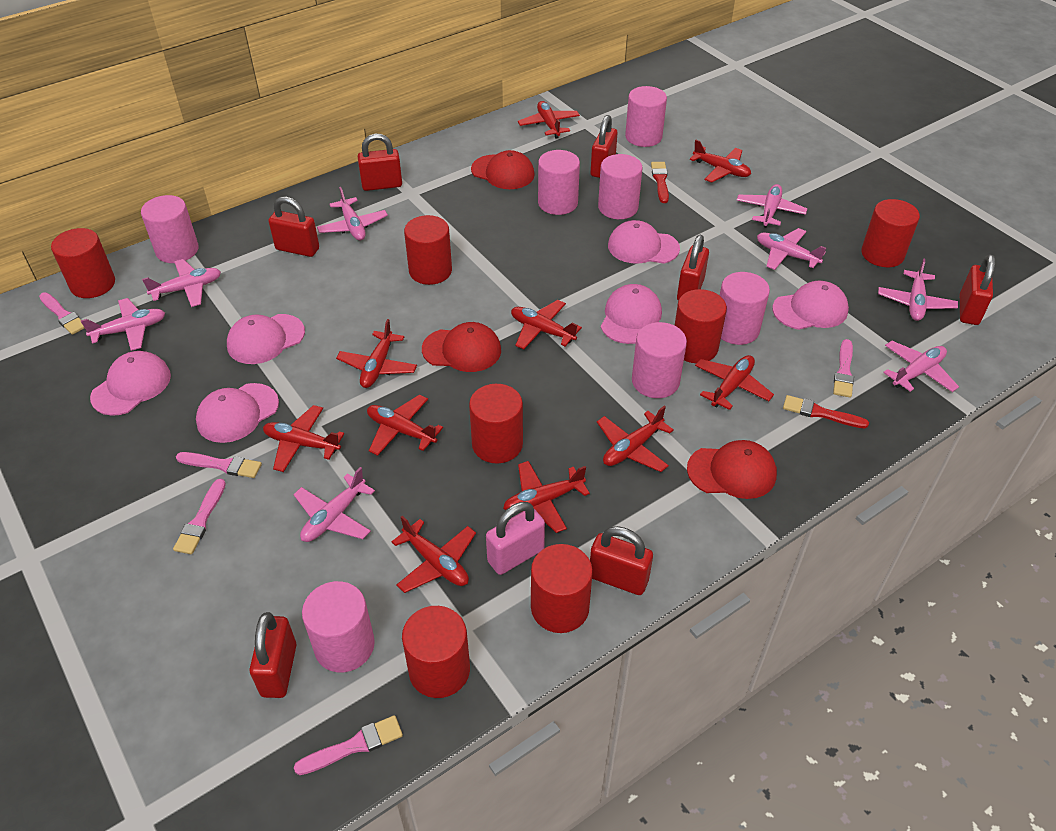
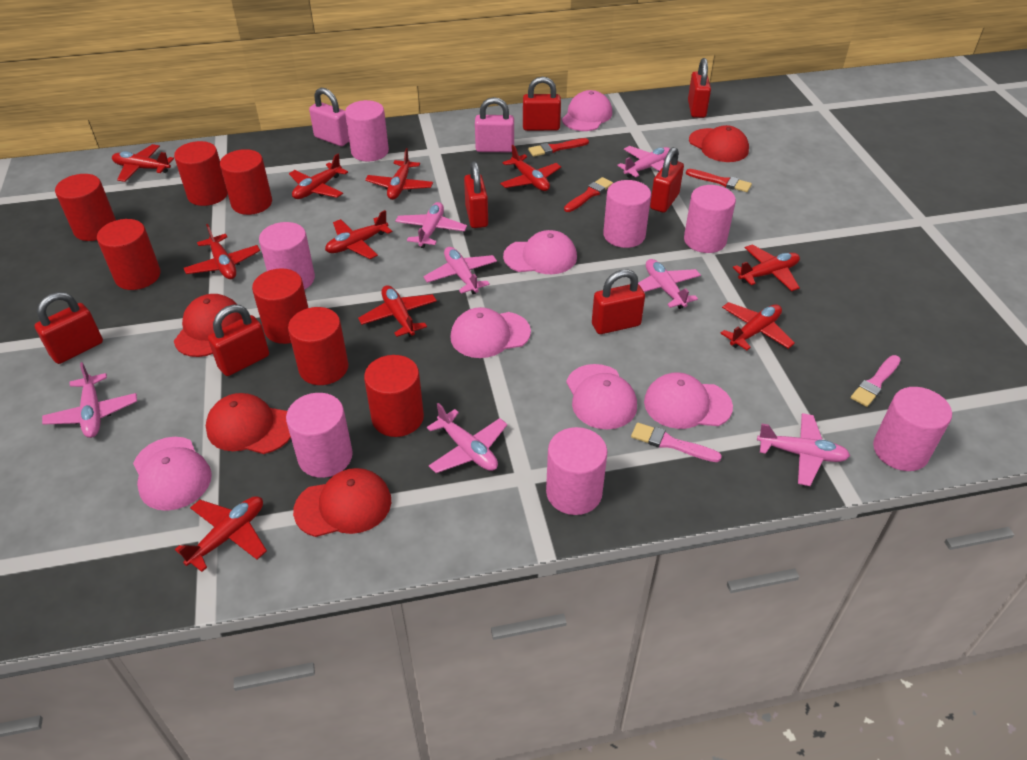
pink brush: [39,292,84,335] [173,479,226,554] [176,452,262,478] [294,715,403,775] [833,339,854,398] = 5 -> [631,423,722,462] [851,355,901,407] = 2
pink padlock: [486,502,545,575] = 1 -> [309,88,349,146] [475,97,514,152] = 2
pink plane: [81,298,165,351] [142,259,221,307] [293,467,375,542] [317,187,388,241] [737,184,807,228] [757,228,826,270] [878,258,958,321] [883,341,959,392] = 8 -> [42,362,137,438] [395,202,467,248] [423,247,497,294] [427,403,507,473] [617,146,670,178] [638,259,701,309] [757,413,850,486] = 7
red brush: [651,162,669,203] [783,395,869,428] = 2 -> [528,138,589,157] [564,177,613,212] [686,169,752,192] = 3
red cap: [422,322,501,372] [471,150,535,189] [687,440,777,499] = 3 -> [174,294,242,357] [206,393,291,454] [293,468,391,537] [689,125,749,162] = 4

